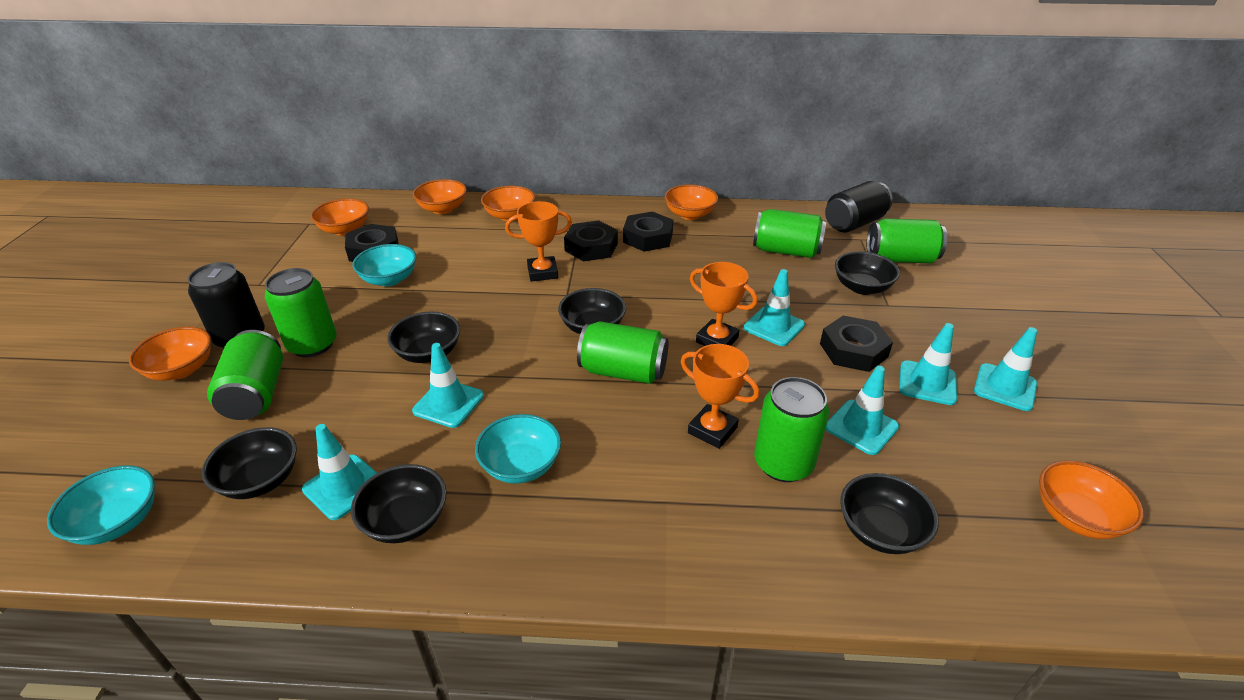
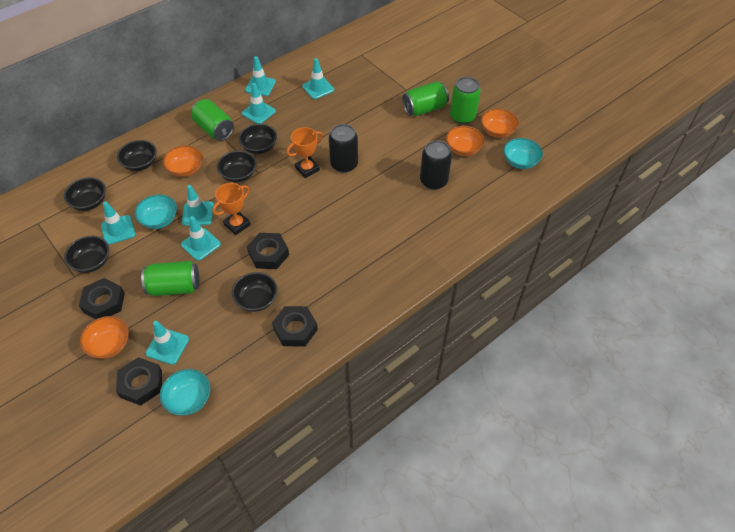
green can: [207,330,283,420] [265,268,337,357] [577,321,668,384] [753,209,826,258] [754,377,829,482] [867,218,947,263] = 6 -> [141,261,199,296] [191,99,234,141] [402,81,449,116] [450,77,481,124] = 4
orange bowl: [129,327,211,381] [311,198,369,236] [413,179,467,214] [481,186,535,221] [665,184,718,220] [1039,461,1144,539] = 6 -> [80,316,129,359] [163,145,203,177] [446,126,484,156] [481,108,519,138] = 4
orange trophy: [505,201,572,282] [681,344,760,449] [690,262,758,346] = 3 -> [212,183,251,235] [286,127,323,178] = 2
turquoise traffic cone: [302,424,377,520] [412,343,484,428] [744,269,805,346] [826,366,899,455] [899,323,957,405] [974,327,1037,411] = 6 -> [101,201,135,245] [146,321,189,365] [181,216,221,261] [182,185,214,226] [242,83,276,124] [245,56,276,96] [302,58,334,99] = 7

